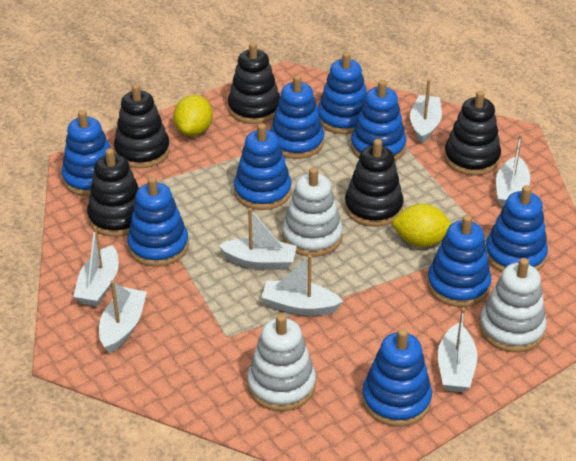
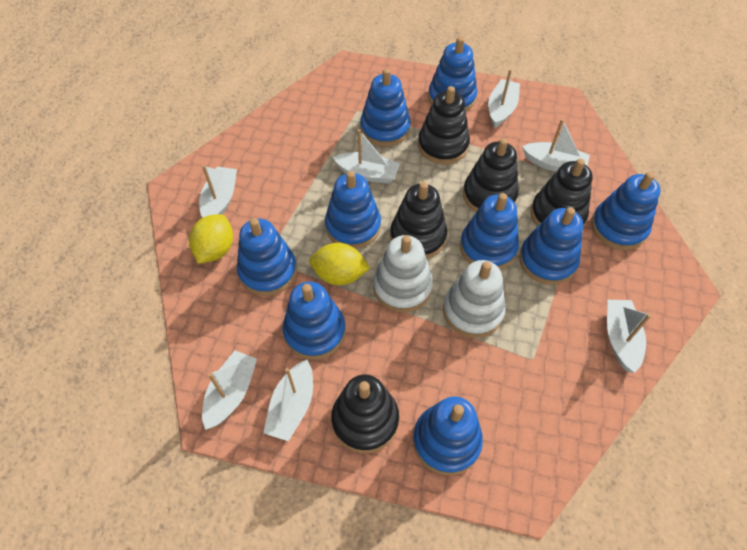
white stacking toy: [247,314,316,411] [282,167,343,257] [479,258,547,352] = 3 -> [373,235,433,313] [443,260,506,338] = 2

